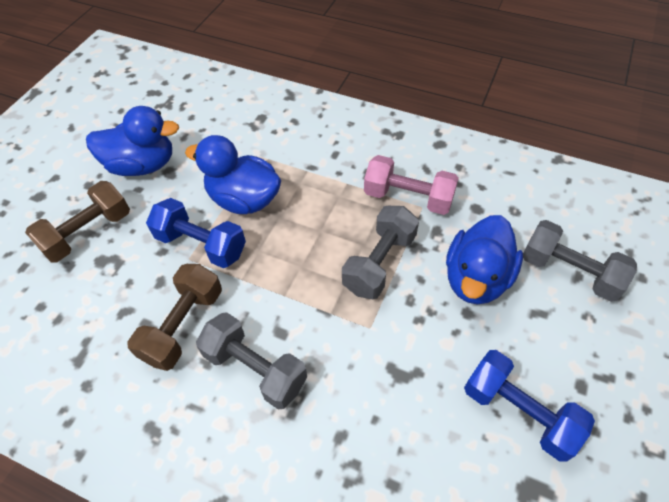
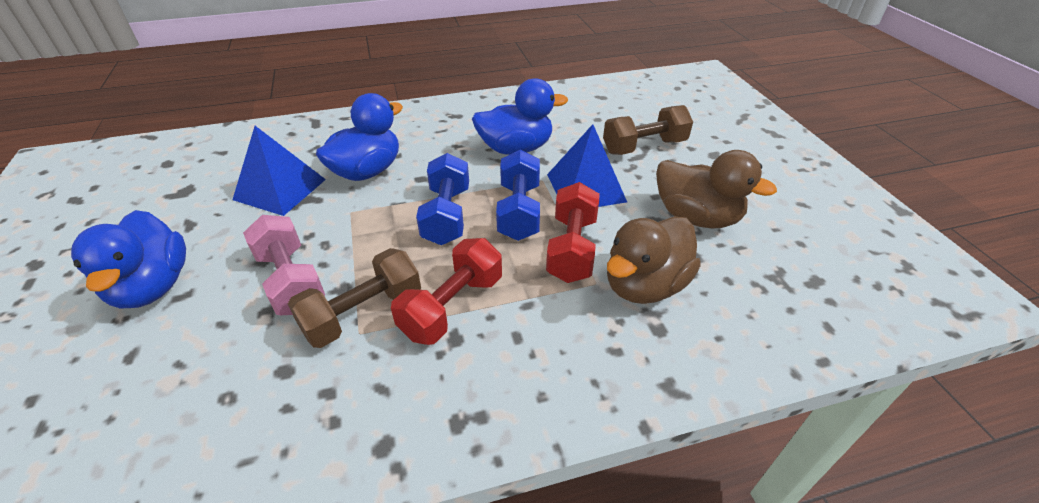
blue pyramid: none = 0 -> [232,126,326,216] [547,124,627,207] = 2
brown duck: none = 0 -> [607,216,701,304] [656,150,777,228] = 2
grey dumbbell: [196,312,307,410] [342,206,419,299] [523,220,637,302] = 3 -> none = 0
red dumbbell: none = 0 -> [391,238,502,345] [546,182,600,283] = 2

